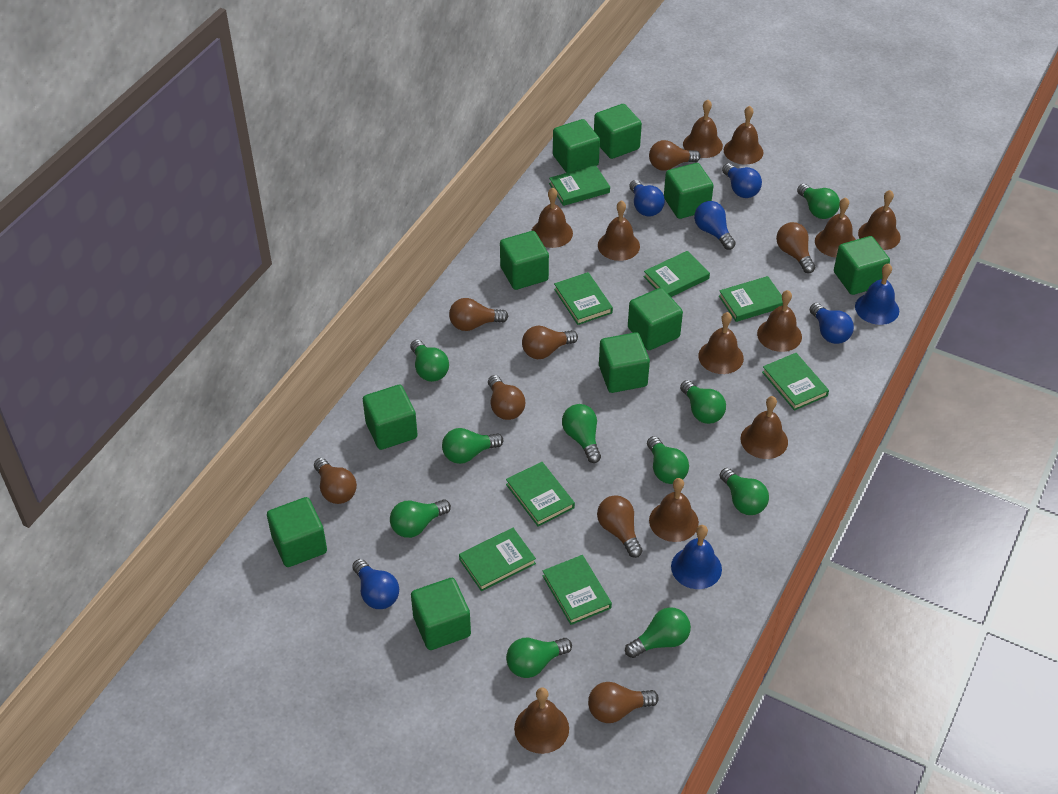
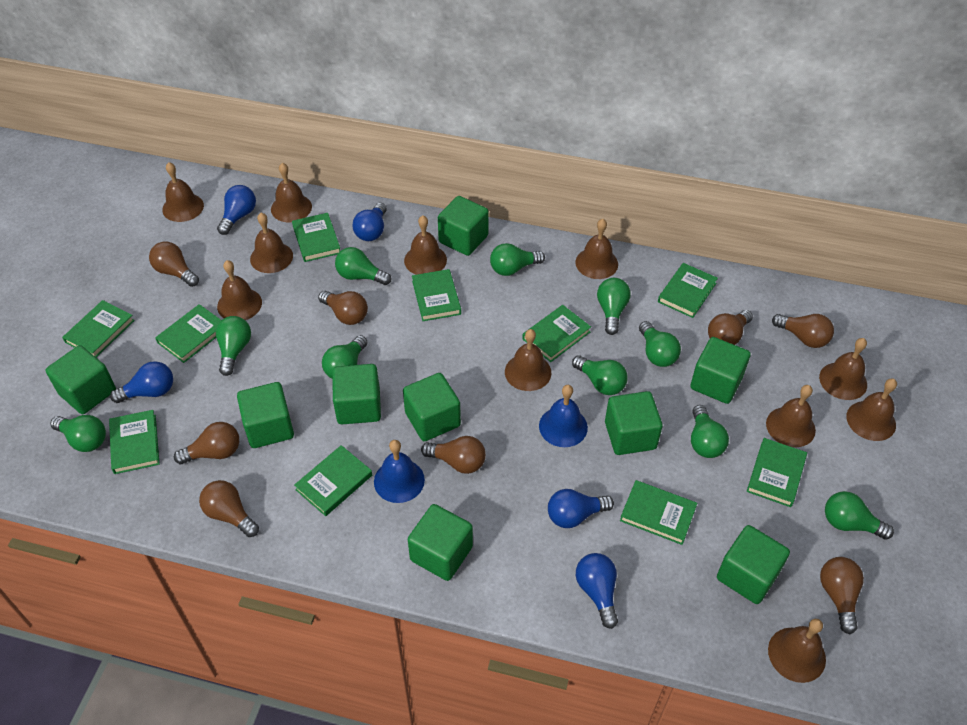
green book: [459,528,536,591] [506,462,575,527] [543,555,612,625] [549,165,610,206] [554,272,613,325] [644,251,710,297] [719,276,783,322] [762,353,829,411] = 8 -> [62,300,135,357] [109,410,160,474] [155,304,221,363] [292,213,340,262] [294,445,372,516] [412,269,461,321] [522,305,591,362] [620,480,697,545] [658,263,718,318] [747,438,807,507] = 10
green cube: [267,497,327,567] [363,385,418,450] [411,578,471,650] [500,231,549,290] [553,119,600,173] [594,104,642,159] [599,332,650,393] [628,288,683,350] [664,163,713,219] [834,236,890,295] = 10 -> [45,345,116,414] [237,382,294,448] [332,364,381,424] [403,373,461,441] [408,504,473,581] [438,196,489,256] [605,391,663,455] [690,337,751,404] [717,525,790,604] = 9

